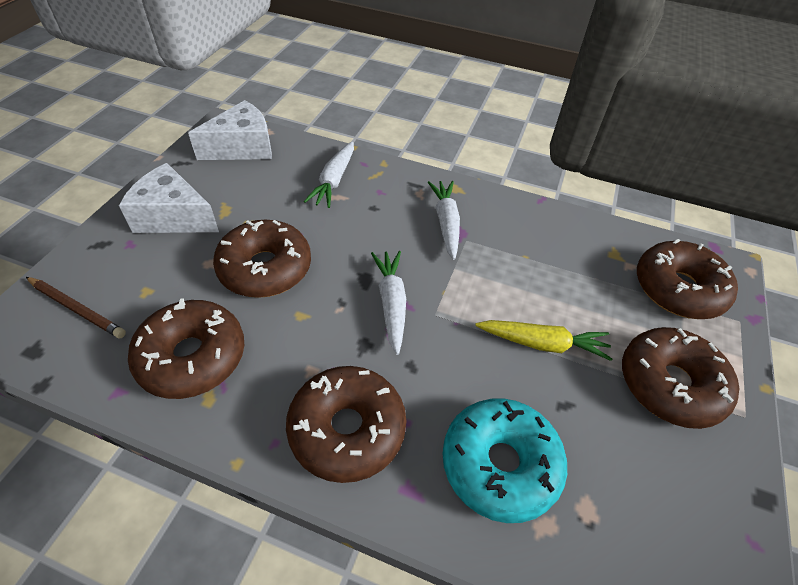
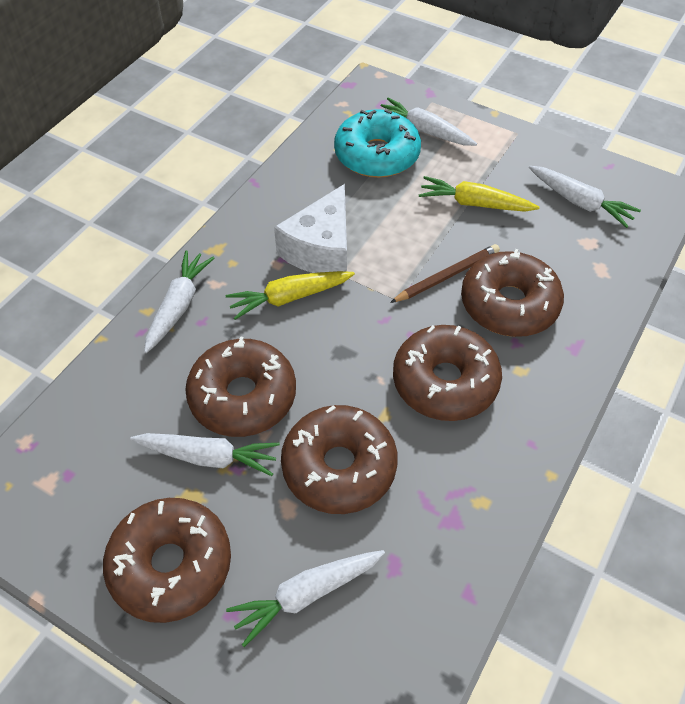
white carrot: [304,141,354,208] [371,251,406,355] [428,181,460,260] = 3 -> [130,433,280,476] [144,250,214,353] [226,550,385,647] [381,98,477,146] [529,166,641,228] = 5
white cheese: [119,163,219,233] [188,100,272,160] = 2 -> [274,184,347,273] = 1
yellow carrot: [475,320,612,361] = 1 -> [226,271,355,320] [419,176,540,212] = 2

